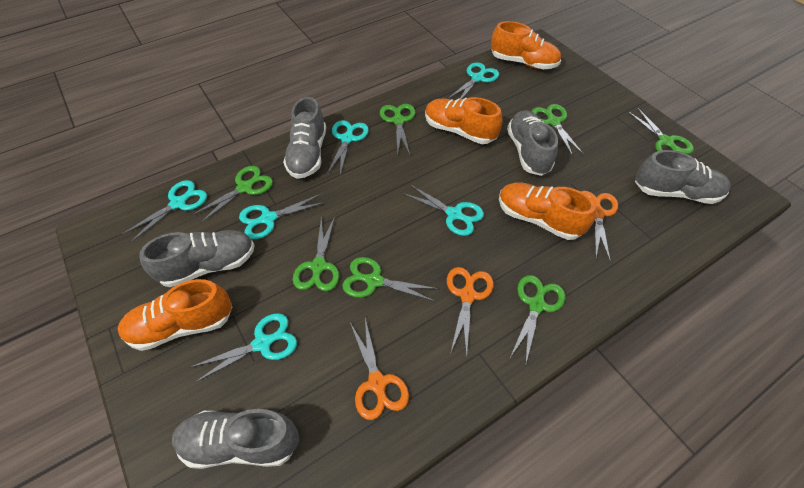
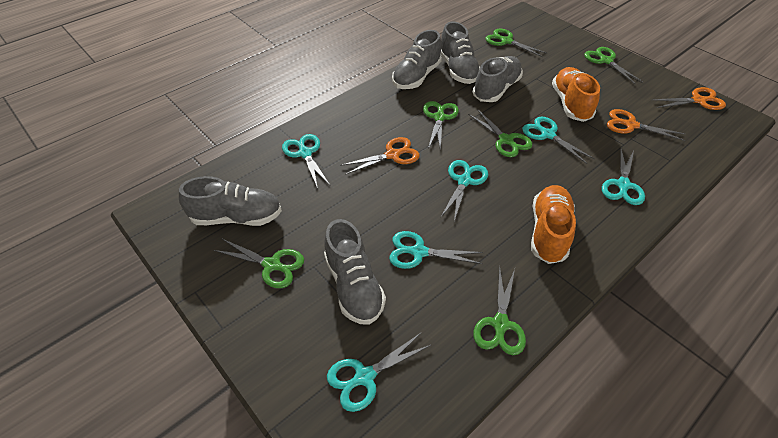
green scissors: [192,166,273,224] [293,216,339,291] [342,257,439,301] [380,104,415,155] [510,275,566,366] [531,104,584,156] [627,107,694,154] = 7 -> [213,238,304,288] [423,101,459,151] [468,109,532,157] [473,266,526,355] [485,29,546,57] [584,47,643,84] = 6
orange shoe: [117,279,232,351] [425,97,503,144] [491,21,561,69] [499,182,596,240] = 4 -> [531,185,576,264] [552,67,600,122] = 2

